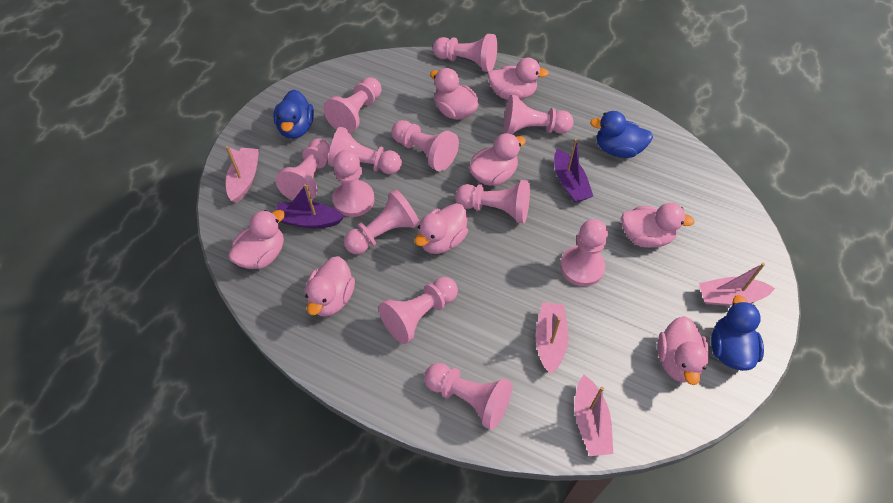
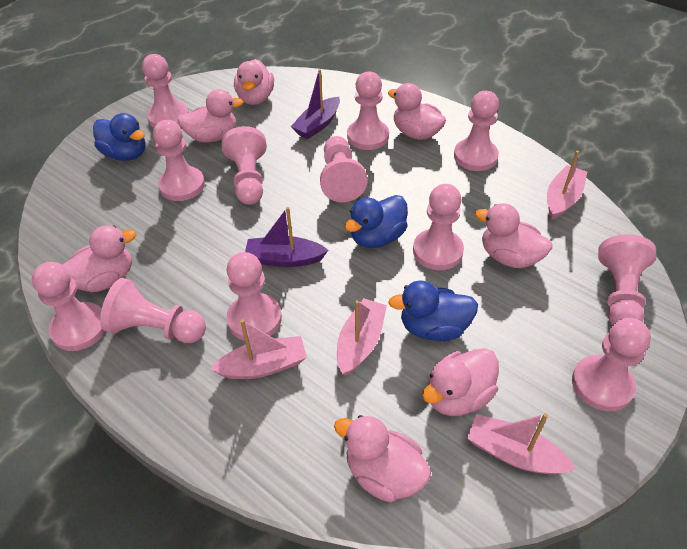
pink duck: [228,210,285,269] [305,256,355,317] [415,203,468,254] [430,68,479,120] [469,133,526,186] [488,58,549,100] [621,203,695,248] [657,316,709,385] = 8 -> [62,225,136,292] [177,89,244,143] [234,59,274,105] [334,415,431,502] [388,83,446,140] [422,348,499,416] [475,203,552,268] = 7

